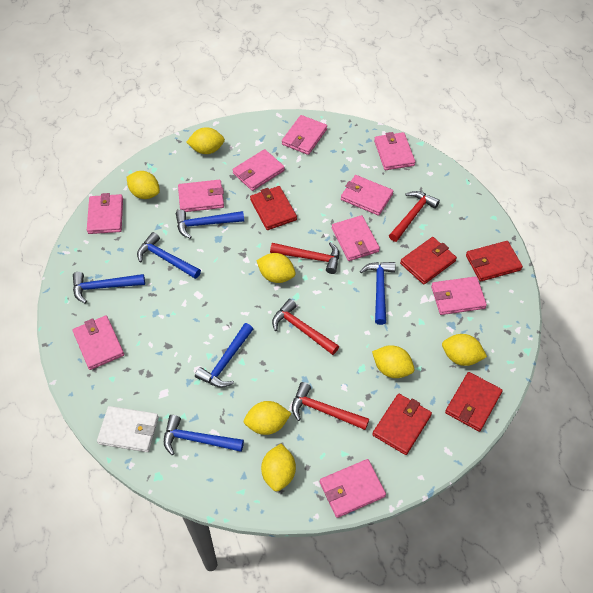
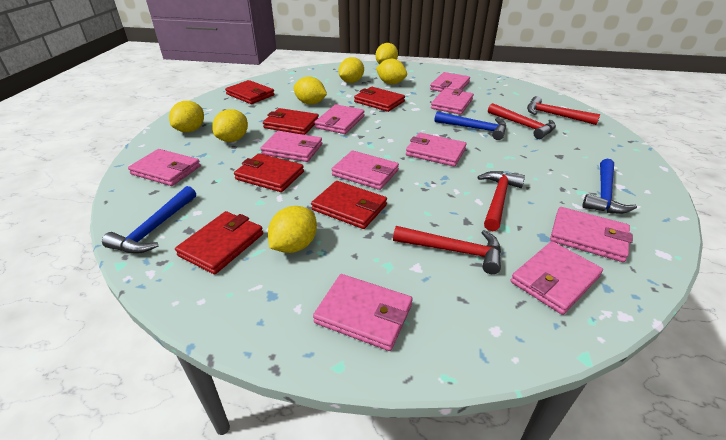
blue hammer: [73,272,145,304] [137,232,201,279] [164,415,244,455] [176,210,244,239] [195,323,253,388] [360,262,395,325] = 6 -> [102,186,196,254] [435,112,506,140] [582,159,637,214] = 3
red wallet: [250,186,297,230] [372,394,432,455] [400,237,457,284] [445,372,503,432] [466,241,523,282] = 5 -> [175,211,263,274] [225,80,275,104] [234,153,304,192] [263,108,319,135] [311,181,387,229] [354,87,405,112] = 6
white wallet: [97,406,159,452] = 1 -> none = 0

